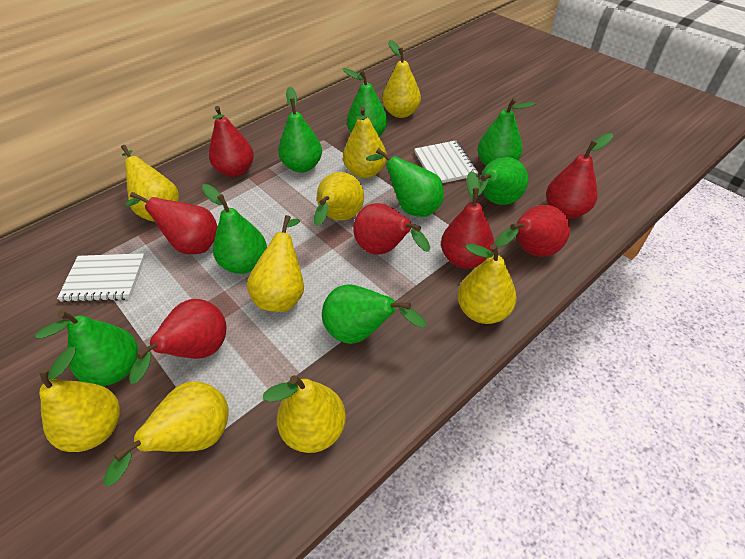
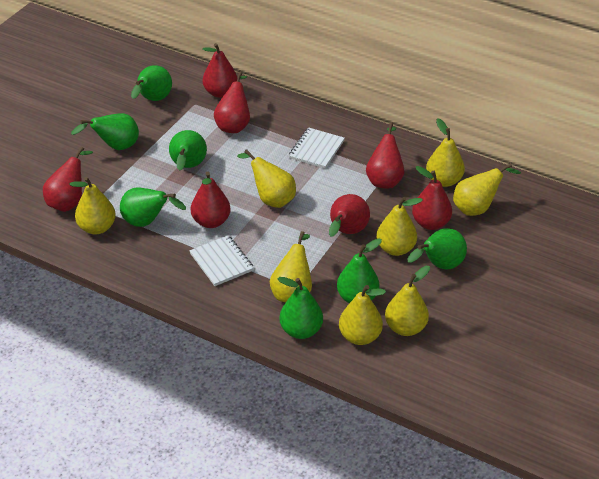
green pear: [35,311,138,386] [202,184,267,274] [278,87,322,173] [322,285,426,344] [343,68,388,137] [366,148,444,217] [469,157,528,205] [477,98,536,166] = 8 -> [71,113,139,150] [120,187,186,227] [131,65,172,101] [169,130,207,171] [278,277,323,339] [337,238,382,303] [407,228,467,270] = 7
yellow pear: [39,347,120,452] [104,381,229,486] [121,145,179,222] [247,215,304,312] [263,375,346,453] [314,172,364,226] [343,106,387,178] [382,40,421,118] [457,244,517,324] = 9 -> [69,177,116,234] [237,149,296,208] [270,231,312,303] [339,285,386,345] [376,197,423,256] [385,266,430,336] [426,118,465,187] [453,163,521,216] = 8

